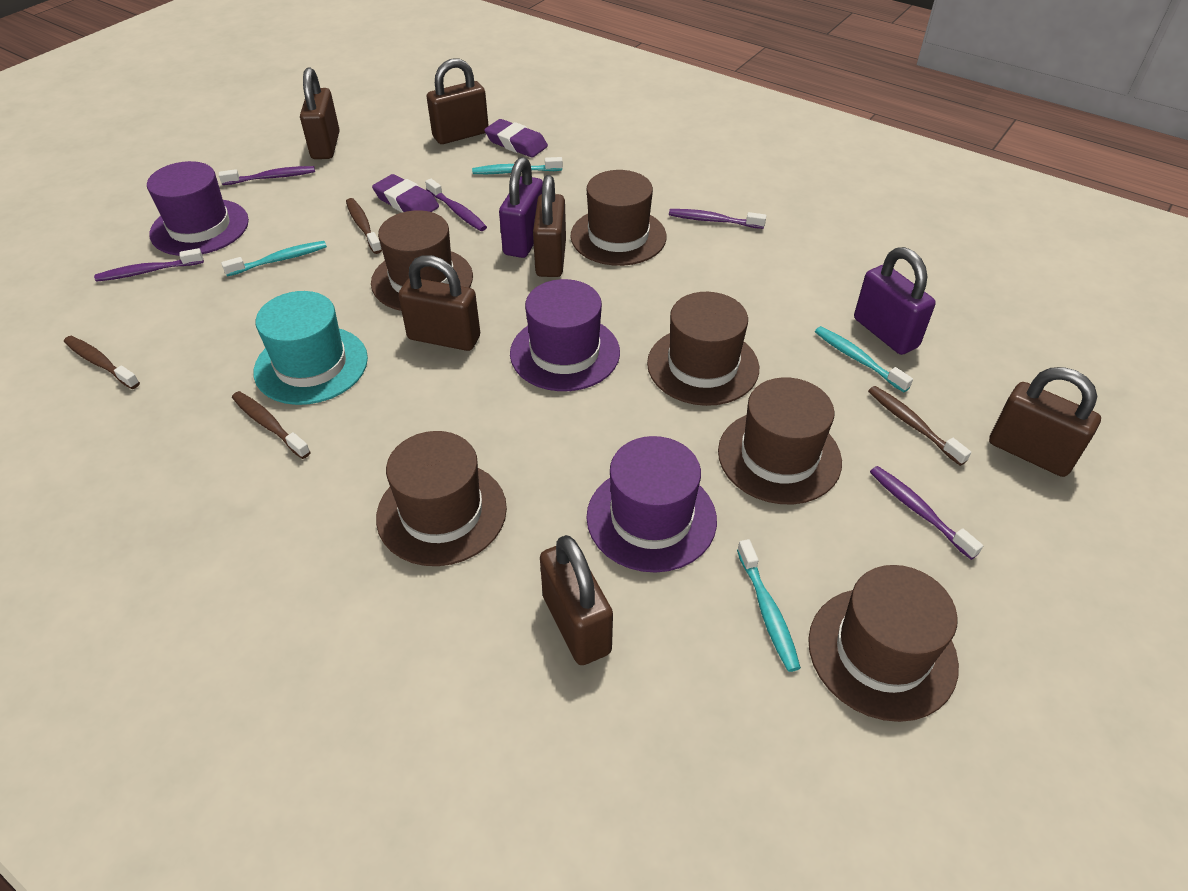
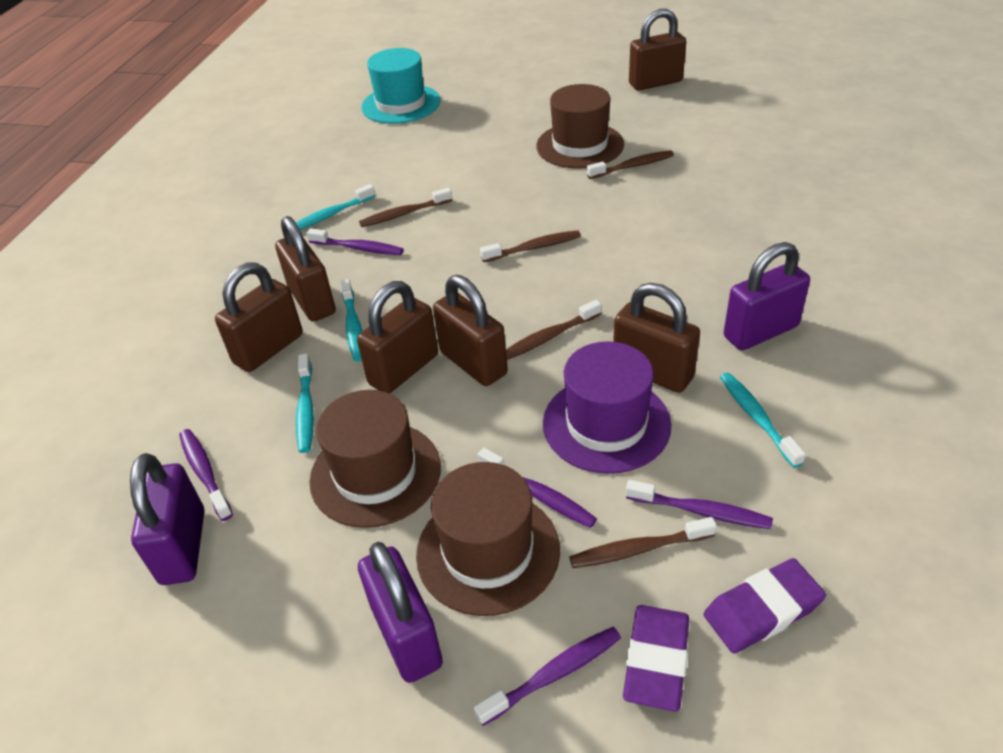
brown hat: [371,210,473,311] [376,431,507,566] [570,170,667,266] [647,292,759,406] [718,377,842,504] [808,565,959,722] = 6 -> [309,390,441,528] [416,462,560,616] [536,84,624,169] = 3
brown toothbrush: [64,336,140,389] [232,391,311,459] [346,198,382,254] [868,386,971,466] = 4 -> [359,188,452,227] [480,230,581,262] [506,300,602,360] [569,517,717,568] [587,150,674,179] = 5
purple hat: [147,161,249,256] [510,279,620,391] [586,436,717,572] = 3 -> [543,341,671,474] = 1
purple padlock: [499,157,543,258] [854,247,936,355] = 2 -> [130,453,204,585] [358,542,443,683] [724,242,810,350] = 3

